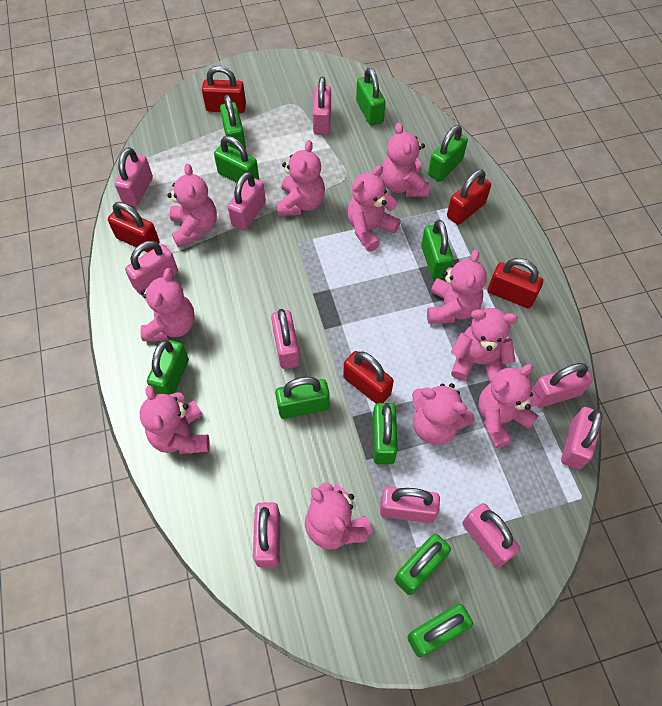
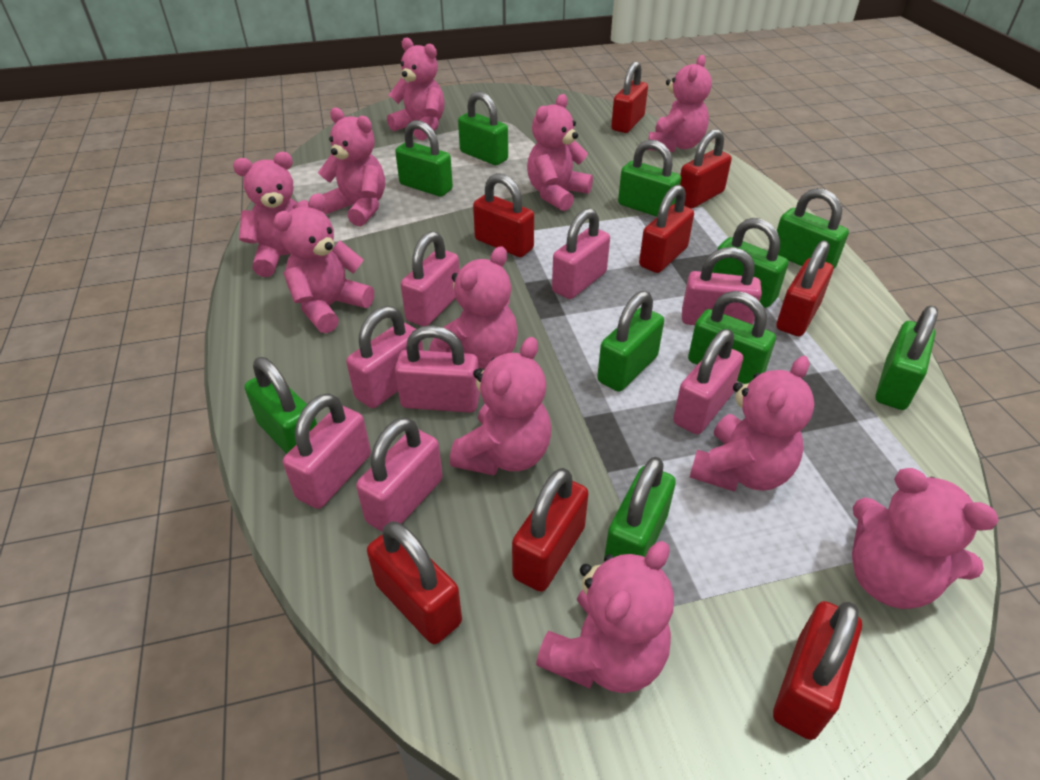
pink padlock: [115,147,153,207] [125,241,178,295] [228,172,266,230] [253,503,280,568] [271,309,300,369] [313,77,331,135] [380,487,440,523] [462,503,520,568] [533,363,593,408] [561,407,603,469] = 10 -> [283,393,371,509] [346,306,423,408] [356,417,443,532] [395,325,480,413] [401,231,460,326] [552,208,610,299] [673,329,743,434] [682,247,762,325] = 8
red padlock: [108,202,160,252] [202,66,246,113] [343,351,394,404] [447,169,491,225] [488,258,543,308] = 5 -> [367,521,462,644] [473,173,534,257] [512,468,589,592] [611,61,648,133] [639,185,694,273] [680,129,732,209] [773,601,862,740] [777,240,833,336] = 8

